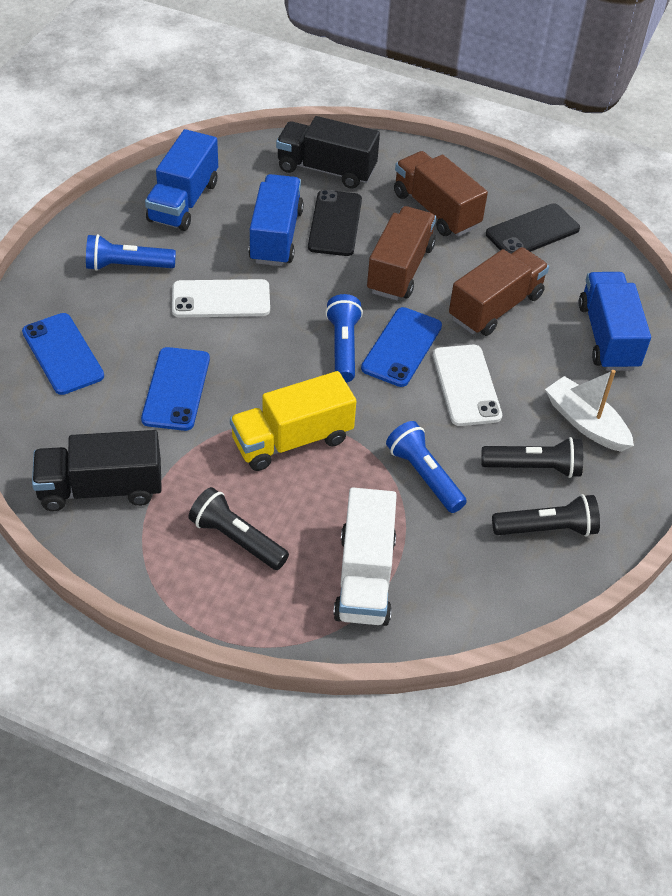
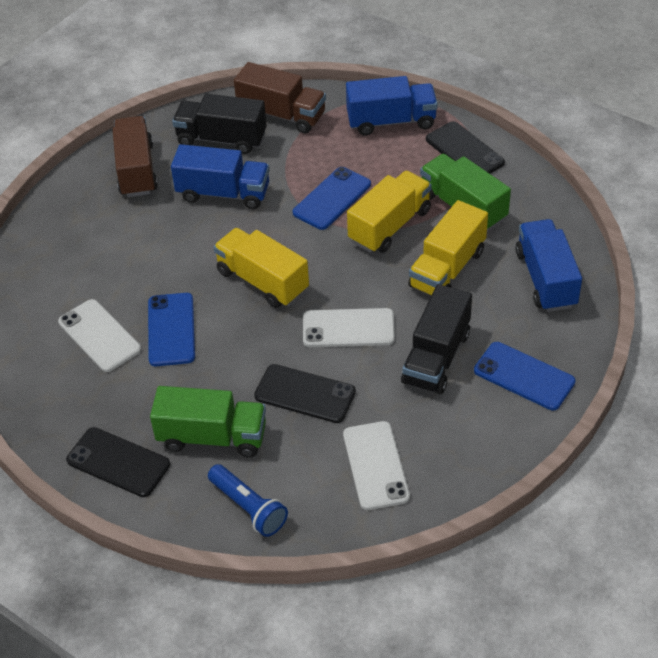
black flashlight: [188,487,289,570] [481,437,583,478] [492,494,600,537] = 3 -> none = 0
black phone: [308,190,362,256] [486,203,580,254] = 2 -> [66,427,170,497] [254,364,356,423] [426,121,505,174] = 3
blue flashlight: [86,234,176,271] [325,294,363,382] [386,421,467,513] = 3 -> [208,464,288,537] = 1
brown truck: [367,206,436,300] [394,151,488,237] [449,247,549,336] = 3 -> [113,116,158,197] [234,62,326,134] = 2
green truck: none = 0 -> [150,386,266,457] [420,154,511,232] = 2
white boat: [545,370,634,452] = 1 -> none = 0
white phone: [172,279,270,317] [433,345,502,426] = 2 -> [58,299,141,372] [303,308,395,347] [343,421,410,510] = 3
white truck: [333,487,397,626] = 1 -> none = 0
yellow truck: [230,371,356,471] = 1 -> [213,228,309,308] [347,171,432,253] [408,200,488,295] = 3

